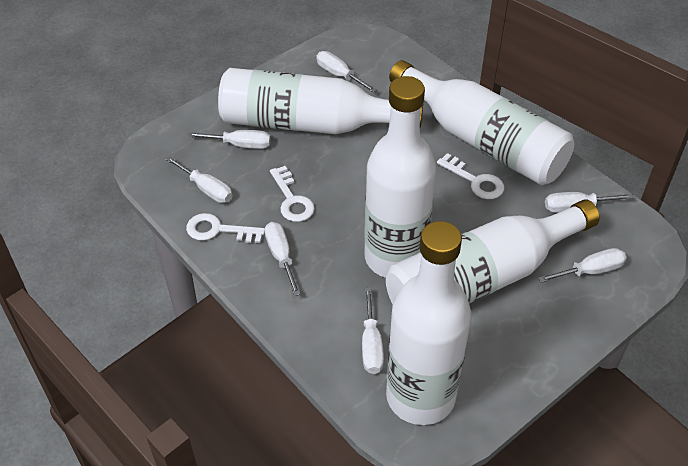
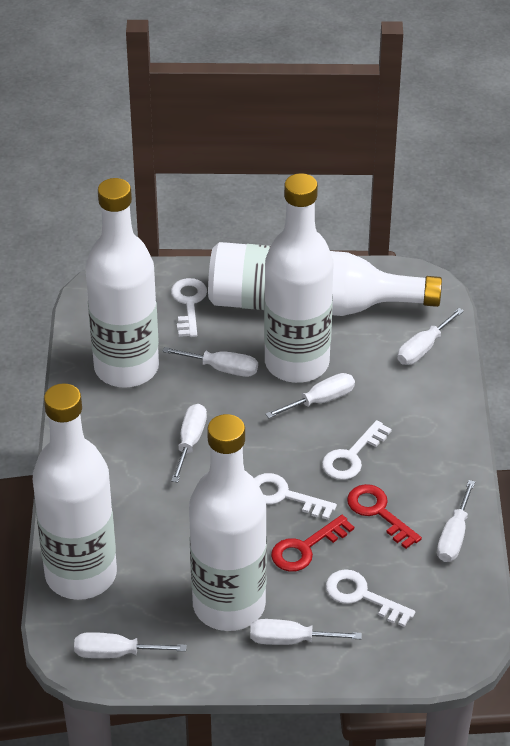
red key: none = 0 -> [271,515,354,572] [347,484,422,549] = 2
white key: [186,213,265,243] [270,166,315,222] [437,153,504,199] = 3 -> [171,278,207,337] [254,473,337,520] [322,420,392,480] [326,569,415,627] = 4

